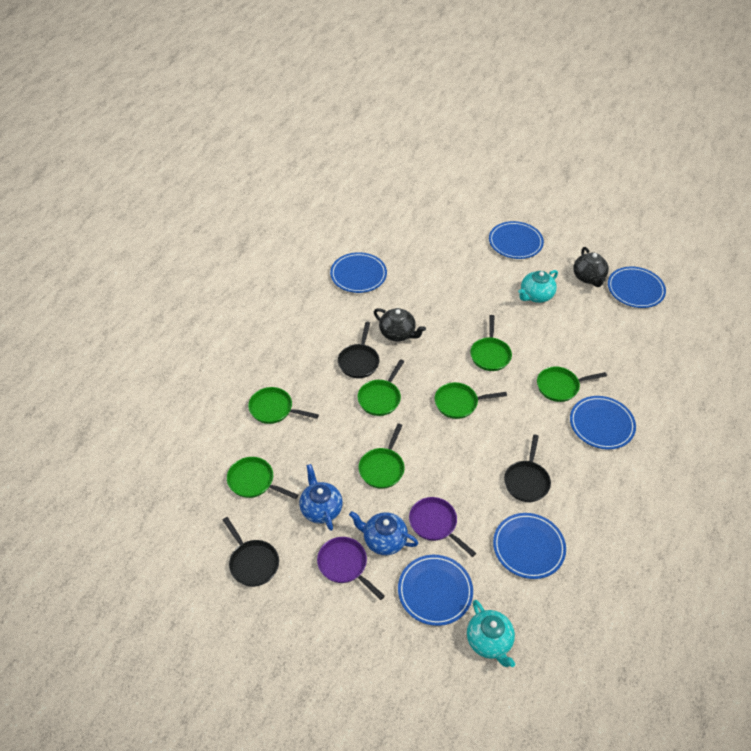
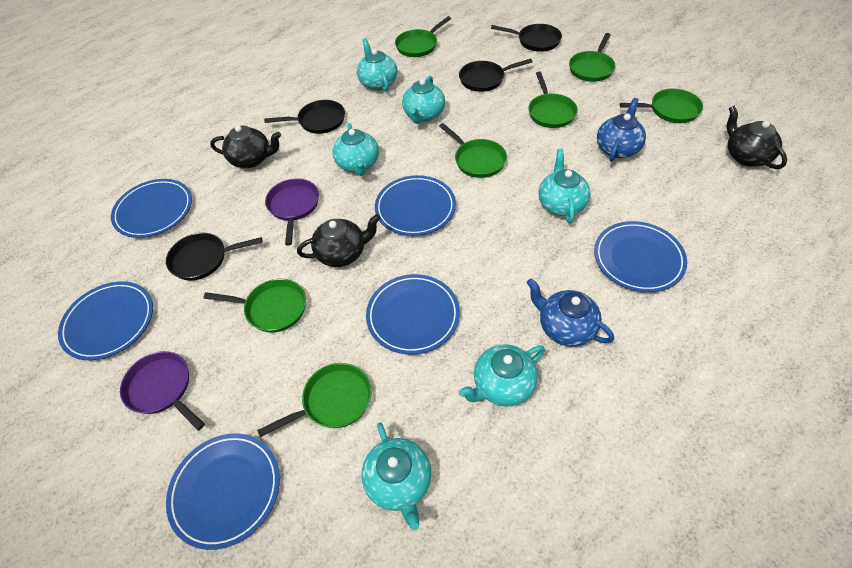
black pan: [223,517,279,587] [338,322,380,378] [504,435,551,502] = 3 -> [166,233,263,281] [264,100,345,134] [459,59,532,92] [491,24,562,52] = 4
black teapot: [374,308,426,341] [573,247,609,287] = 2 -> [210,125,281,168] [297,214,380,267] [727,106,787,169] = 3
turquoise teapot: [467,600,515,667] [518,270,558,303] = 2 -> [332,123,379,176] [357,38,397,91] [361,423,431,530] [402,76,445,124] [459,344,545,406] [539,149,591,223] = 6

